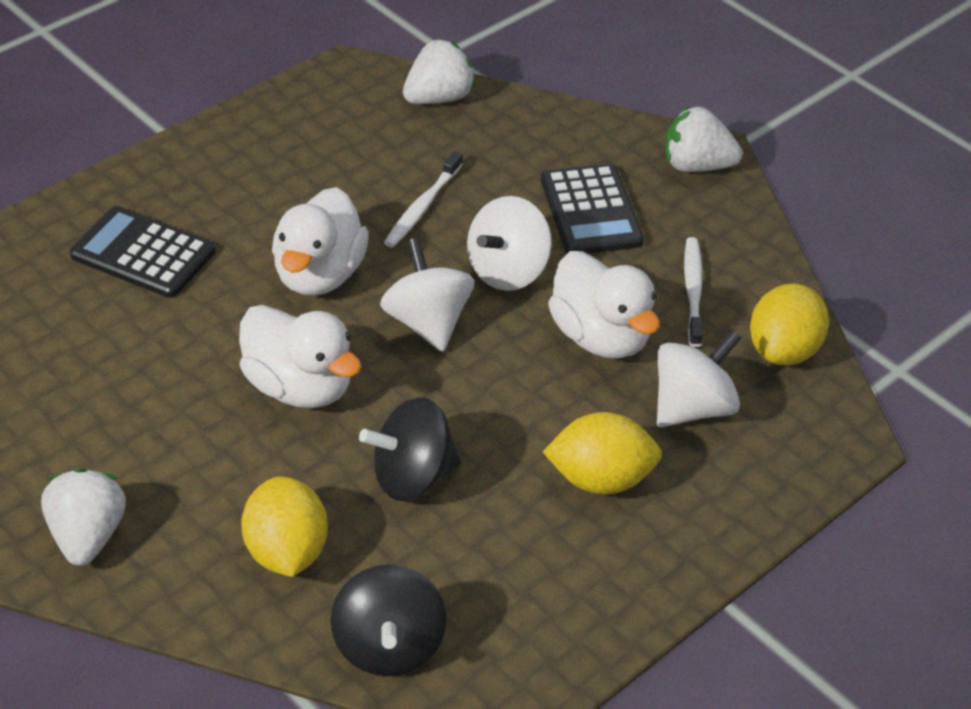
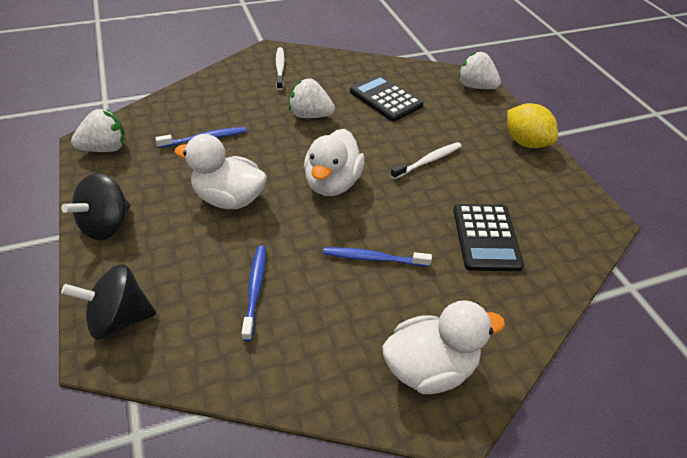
blue toothbrush: none = 0 -> [156,127,247,148] [241,246,266,341] [323,247,432,267] = 3
white spinning top: [380,237,475,352] [467,196,552,291] [657,330,742,427] = 3 -> none = 0
yellow lemon: [241,476,328,577] [543,412,662,495] [750,284,829,365] = 3 -> [507,103,558,148] = 1

